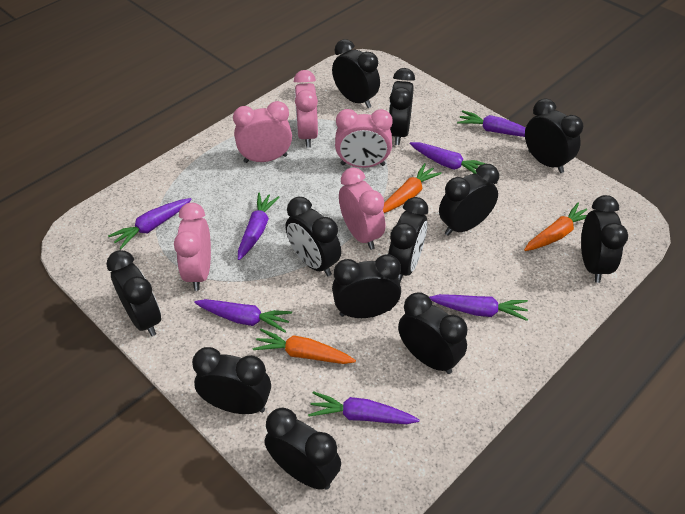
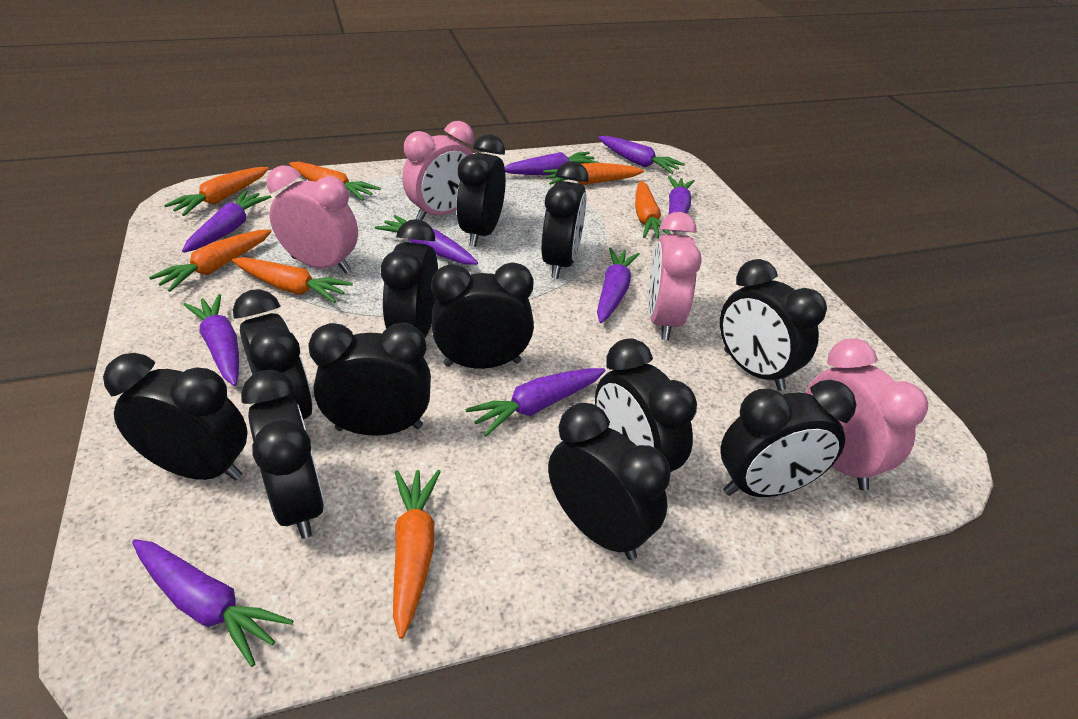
orange carrot: [253,328,356,364] [383,163,442,213] [524,203,587,251] = 3 -> [149,229,272,292] [164,167,269,216] [232,257,353,303] [289,161,381,201] [393,470,441,639] [543,163,644,185] [635,181,670,238] = 7
pink clock: [174,203,211,291] [233,101,292,163] [294,70,318,148] [335,109,393,168] [339,167,385,250] = 5 -> [267,165,358,273] [402,121,474,220] [648,212,702,340] [806,338,928,490] = 4
purple carrot: [108,198,192,249] [194,299,292,332] [238,193,280,260] [308,391,419,424] [410,142,486,174] [429,294,528,321] [457,110,526,137] = 7 -> [132,539,294,667] [182,190,271,253] [183,294,239,386] [375,215,478,265] [465,368,606,437] [505,152,599,175] [597,247,640,323] [598,136,685,174] [668,176,695,232] = 9

